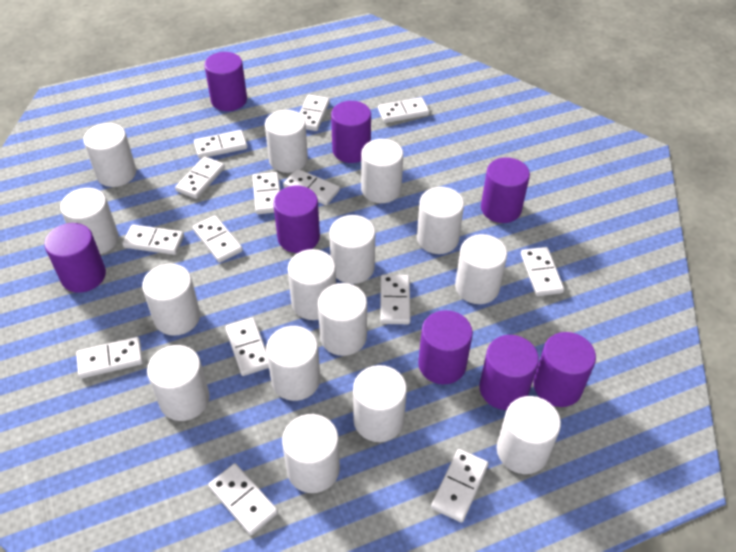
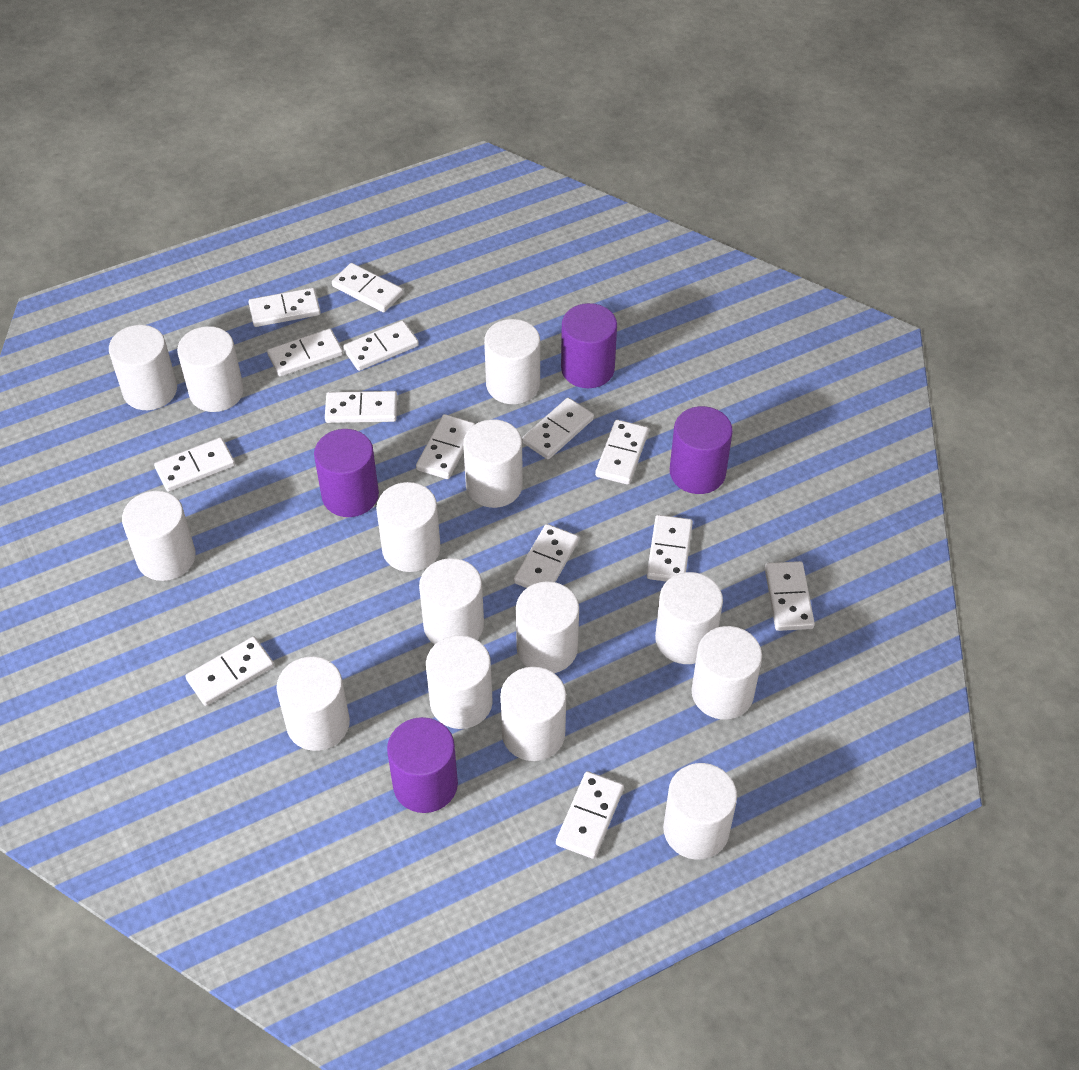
purple cylinder: [44,223,106,293] [204,52,247,111] [273,186,320,253] [331,101,371,163] [418,310,473,384] [479,335,539,410] [481,157,530,223] [533,332,596,407] = 8 -> [314,429,379,517] [387,717,458,813] [561,303,617,388] [670,406,733,494] = 4
white cylinder: [60,188,119,254] [83,123,136,187] [142,264,200,336] [147,345,210,421] [265,110,308,173] [266,326,320,401] [282,414,340,493] [288,249,336,320] [318,283,367,356] [329,215,376,284] [353,365,407,442] [361,139,403,203] [417,187,464,254] [455,234,507,304] [497,396,561,474] = 15 -> [109,325,177,410] [122,491,196,581] [177,326,244,412] [276,657,350,751] [376,482,441,572] [419,558,484,645] [426,635,493,729] [463,419,523,508] [484,319,540,404] [500,667,566,761] [516,581,579,673] [655,572,723,664] [663,763,737,860] [691,626,762,720] = 14

